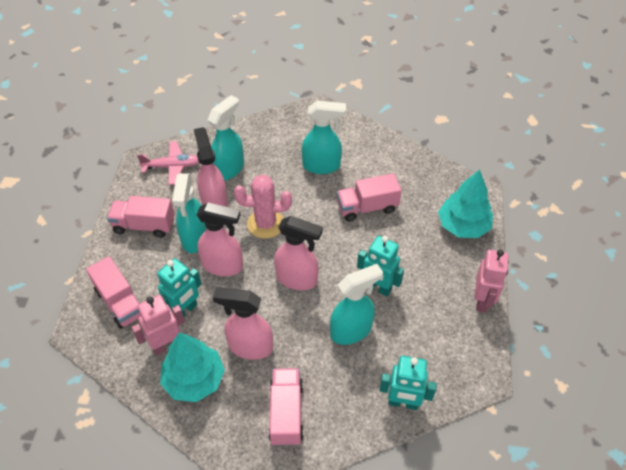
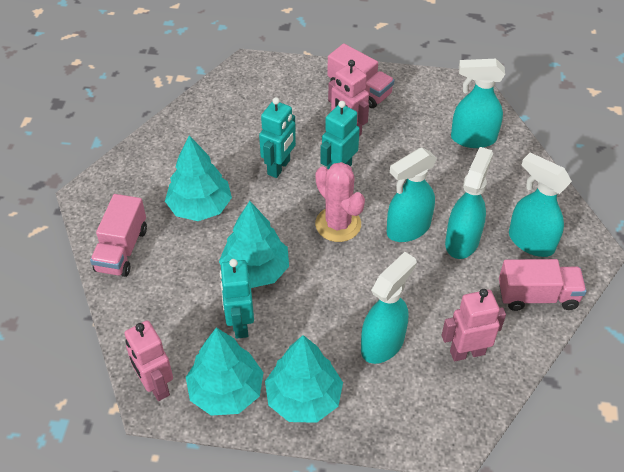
pink plane: [137,141,199,185] = 1 -> none = 0
pink robot: [131,295,185,356] [475,250,509,313] = 2 -> [124,320,173,401] [328,60,369,136] [442,289,506,361] = 3
pink spray bottle: [194,127,228,207] [197,202,243,276] [213,287,273,360] [274,216,323,290] = 4 -> none = 0
pink truck: [86,256,141,329] [107,196,175,238] [268,368,304,446] [337,173,402,222] = 4 -> [90,194,147,277] [327,43,395,108] [499,259,587,311] = 3
turquoise spray bottle: [172,173,207,253] [208,95,244,181] [302,101,346,174] [330,264,383,345] = 4 -> [361,252,417,364] [387,147,437,242] [445,147,493,259] [451,59,505,148] [509,153,572,257] = 5
turquoise tree: [160,332,225,402] [438,170,493,238] = 2 -> [165,135,232,221] [186,328,264,416] [219,201,289,288] [265,335,343,423] = 4

